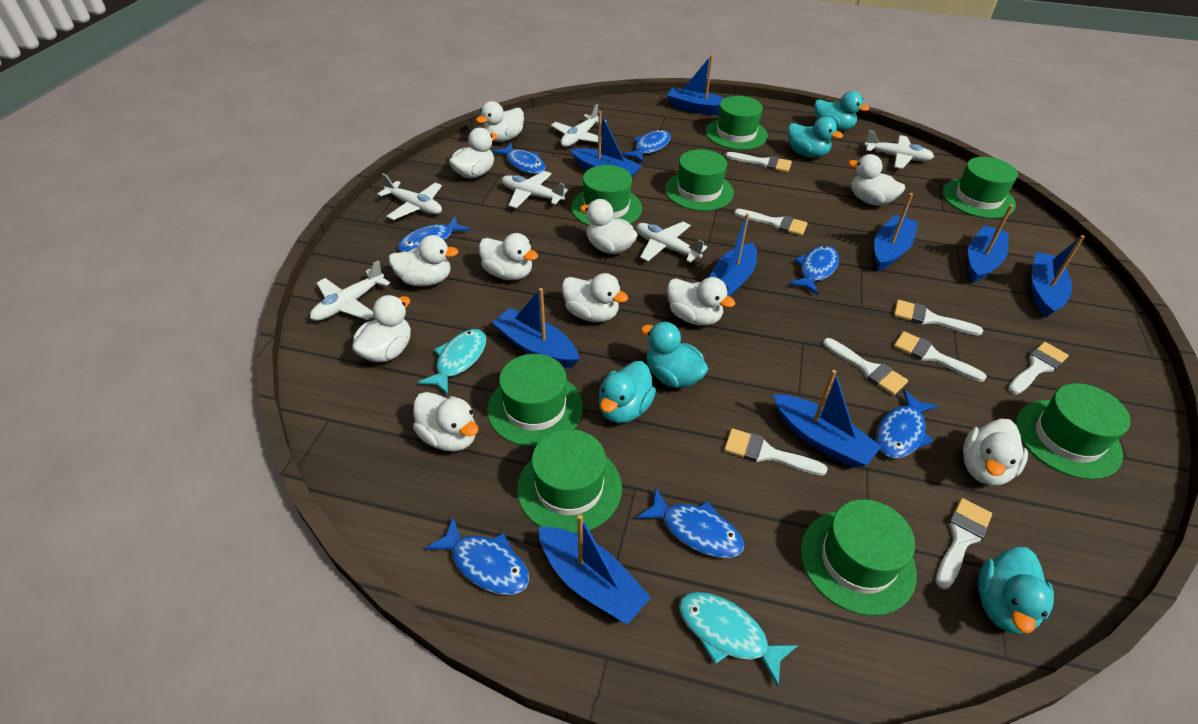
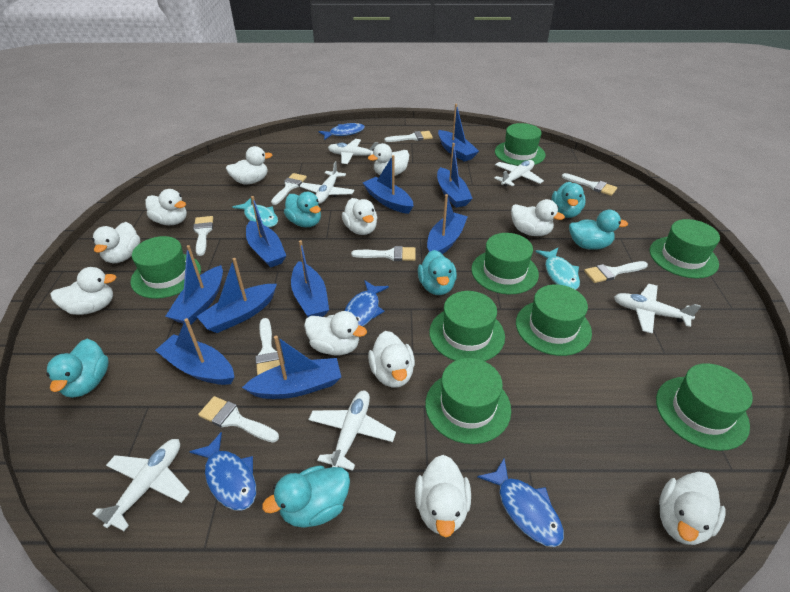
blue boat: [492,288,580,368] [539,515,651,625] [571,111,643,178] [667,54,724,115] [710,213,757,297] [773,370,882,468] [874,193,918,271] [968,204,1013,283] [1032,235,1085,318] = 9 -> [155,318,234,385] [165,245,223,325] [196,258,277,333] [242,336,341,399] [246,196,286,268] [291,240,329,317] [363,155,413,214] [427,194,468,254] [437,143,473,208] [438,104,479,162] = 10
blue fish: [397,216,470,252] [425,517,529,595] [492,143,546,174] [622,130,671,163] [636,488,744,558] [789,246,839,295] [876,390,938,458] = 7 -> [189,432,256,511] [318,123,365,140] [344,280,389,326] [477,458,564,547] = 4
turquoise duck: [599,361,656,423] [641,322,708,388] [788,117,843,157] [814,91,870,131] [978,547,1054,634] = 5 -> [47,339,109,398] [262,465,350,528] [284,192,321,227] [418,250,457,295] [552,182,586,218] [569,210,628,250] = 6

